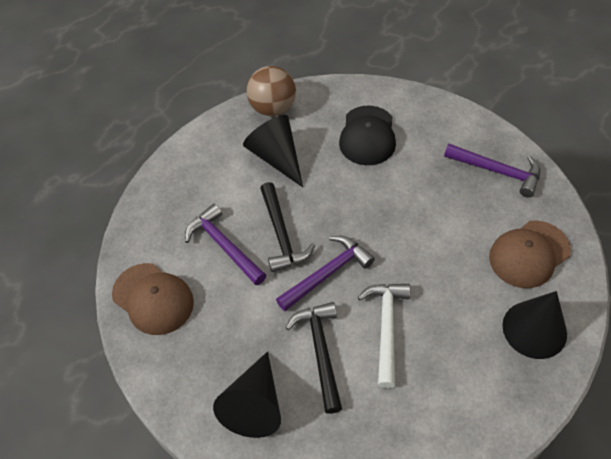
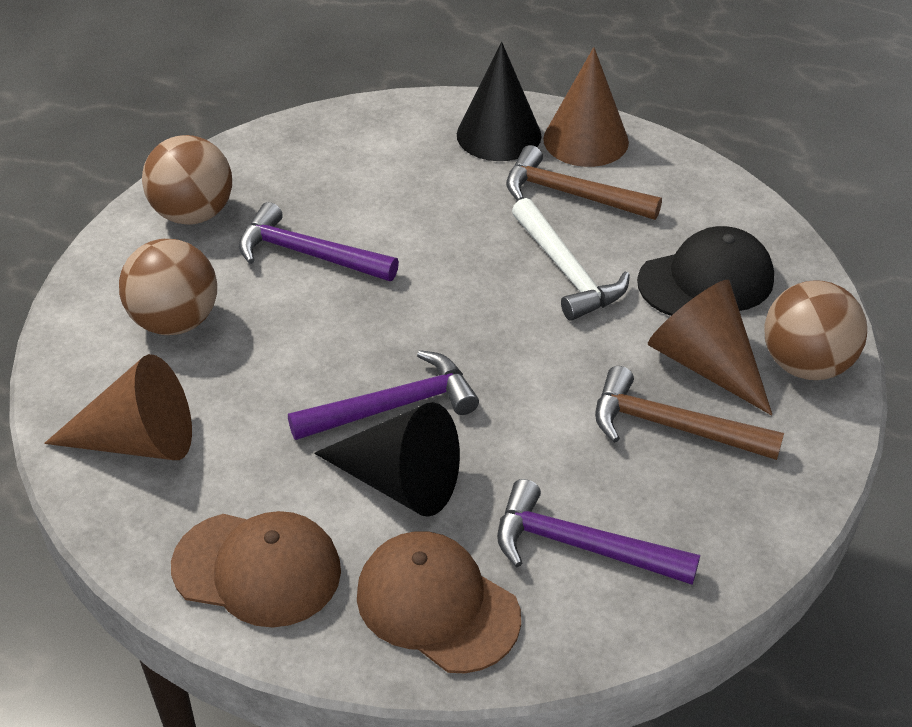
black cone: [213,352,281,438] [243,115,303,187] [502,291,567,359] = 3 -> [314,402,460,517] [457,42,542,161] = 2
black hammer: [260,182,315,273] [285,302,342,414] = 2 -> none = 0
brown ball: [247,66,296,116] = 1 -> [119,239,217,335] [142,135,232,225] [764,280,867,380] = 3
brown cone: none = 0 -> [44,354,192,460] [543,47,629,167] [648,280,772,415] = 3
brown hammer: none = 0 -> [506,145,662,220] [595,366,784,460] = 2

